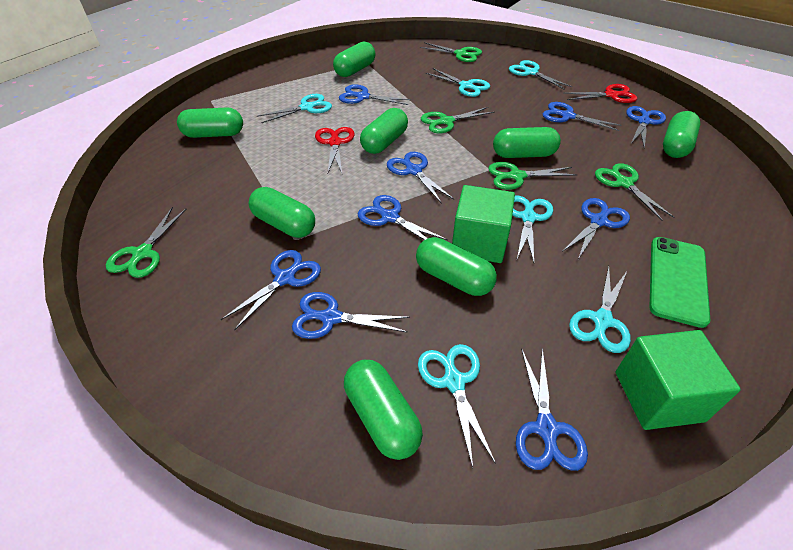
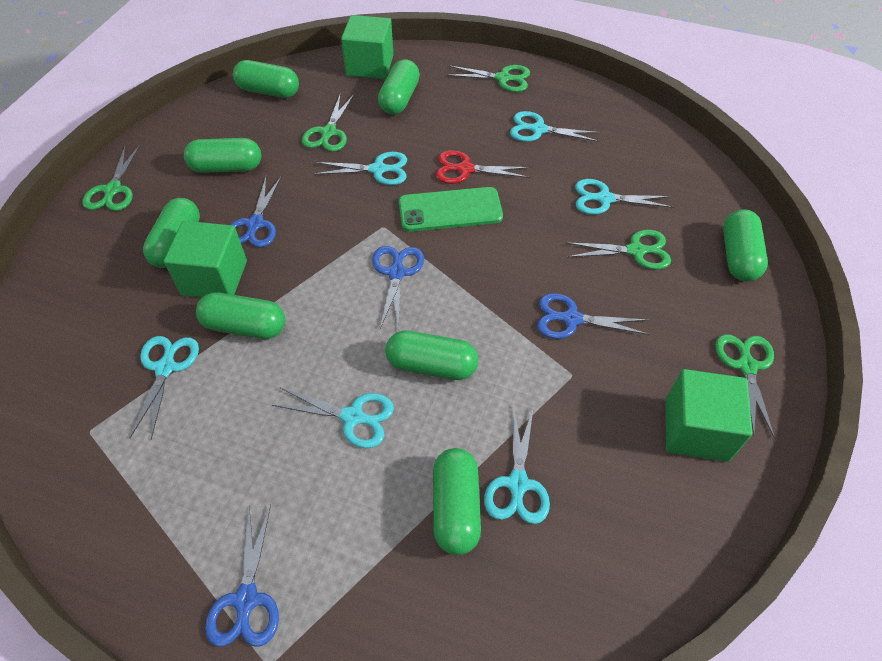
blue scissors: [221,250,321,330] [292,292,410,339] [339,84,411,105] [358,195,448,240] [387,152,454,204] [516,348,588,471] [543,102,622,131] [562,198,630,259] [626,106,666,148] = 9 -> [205,505,279,647] [230,176,282,248] [372,246,424,331] [537,293,649,339] = 4
green cube: [452,185,515,263] [616,330,741,430] = 2 -> [164,221,247,298] [341,15,394,79] [665,369,752,462] = 3
red scissors: [315,127,355,174] [564,84,637,103] = 2 -> [436,150,530,184] = 1

